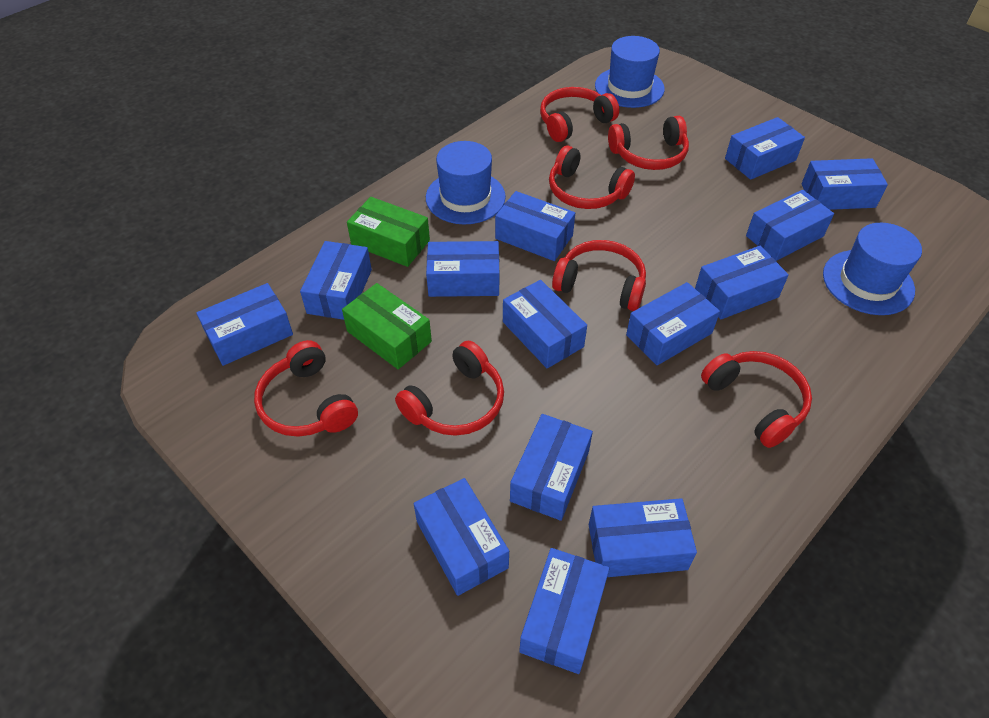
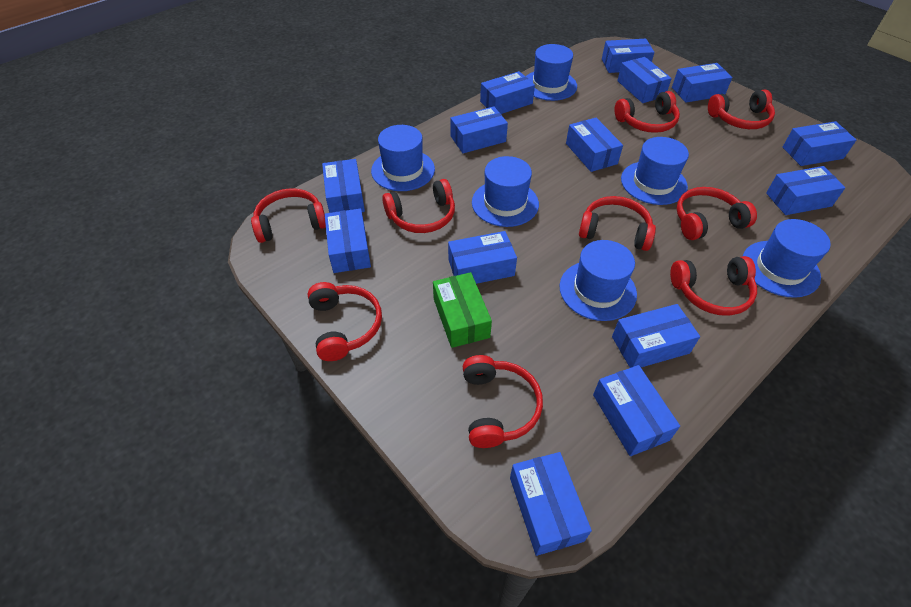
blue hat: [426,141,506,224] [595,36,665,108] [823,223,922,315] = 3 -> [371,125,435,191] [472,156,539,227] [526,44,577,101] [559,240,637,321] [621,137,689,205] [743,219,831,298] = 6
green box: [342,283,432,369] [347,197,430,267] = 2 -> [433,272,492,348] = 1
red headphones: [254,340,358,437] [395,341,504,436] [540,87,619,142] [549,146,635,209] [552,240,646,311] [608,116,689,170] [701,351,812,448] = 7 -> [251,188,326,243] [308,282,382,361] [382,179,455,233] [463,355,543,448] [579,196,656,251] [615,91,680,133] [670,256,757,316] [676,187,757,240] [708,89,775,129] = 9

